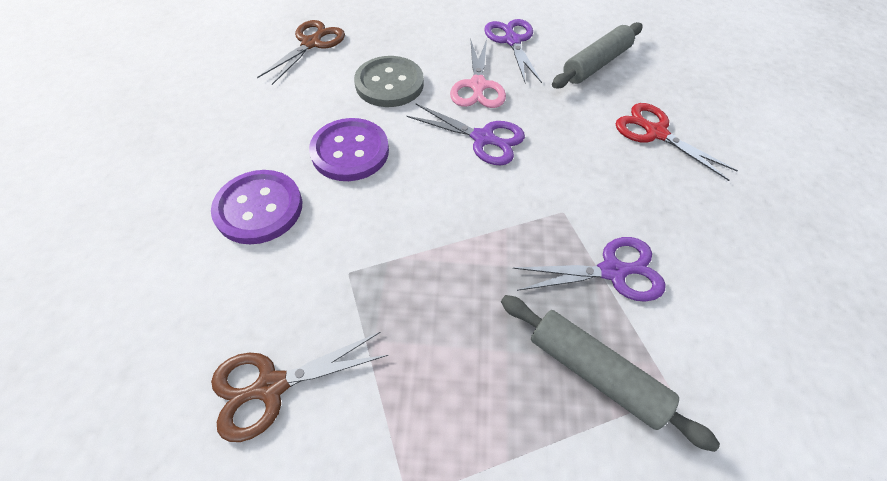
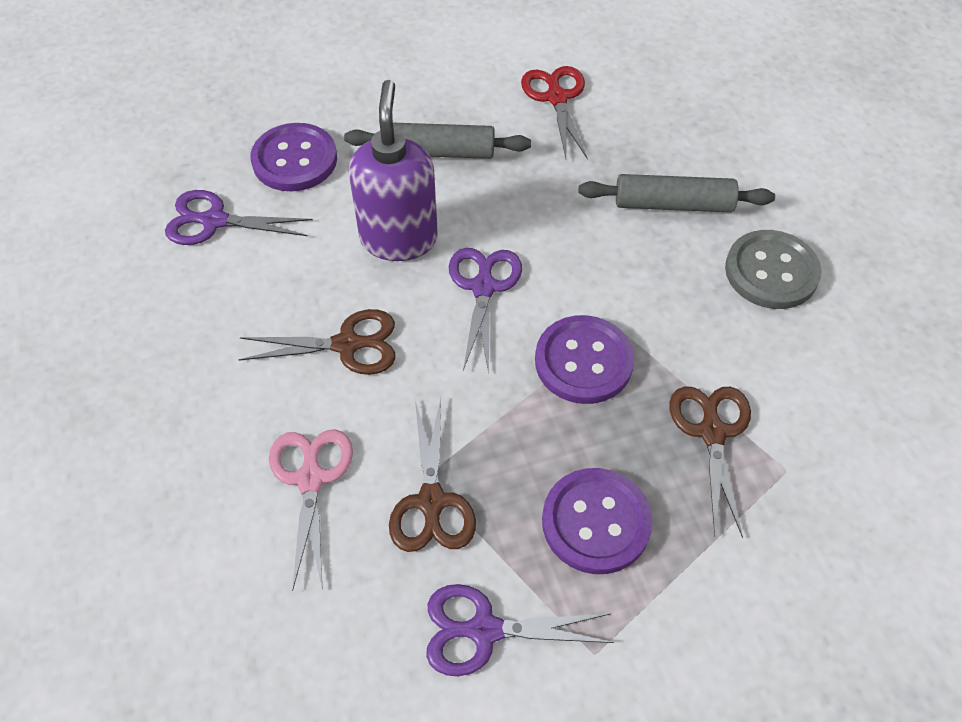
brown scissors: [211,332,388,442] [257,20,345,85] = 2 -> [238,309,396,375] [389,399,476,552] [669,386,751,538] = 3
purple button: [211,170,302,244] [309,118,389,181] = 2 -> [251,123,337,191] [535,315,634,404] [542,468,653,574] = 3
purple soap dispenser: none = 0 -> [349,80,438,261] = 1

